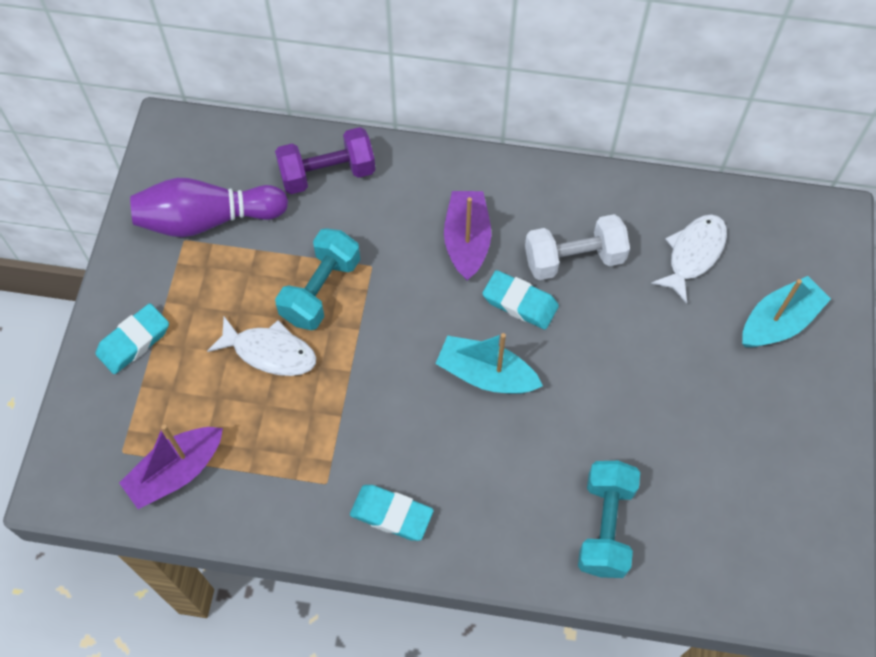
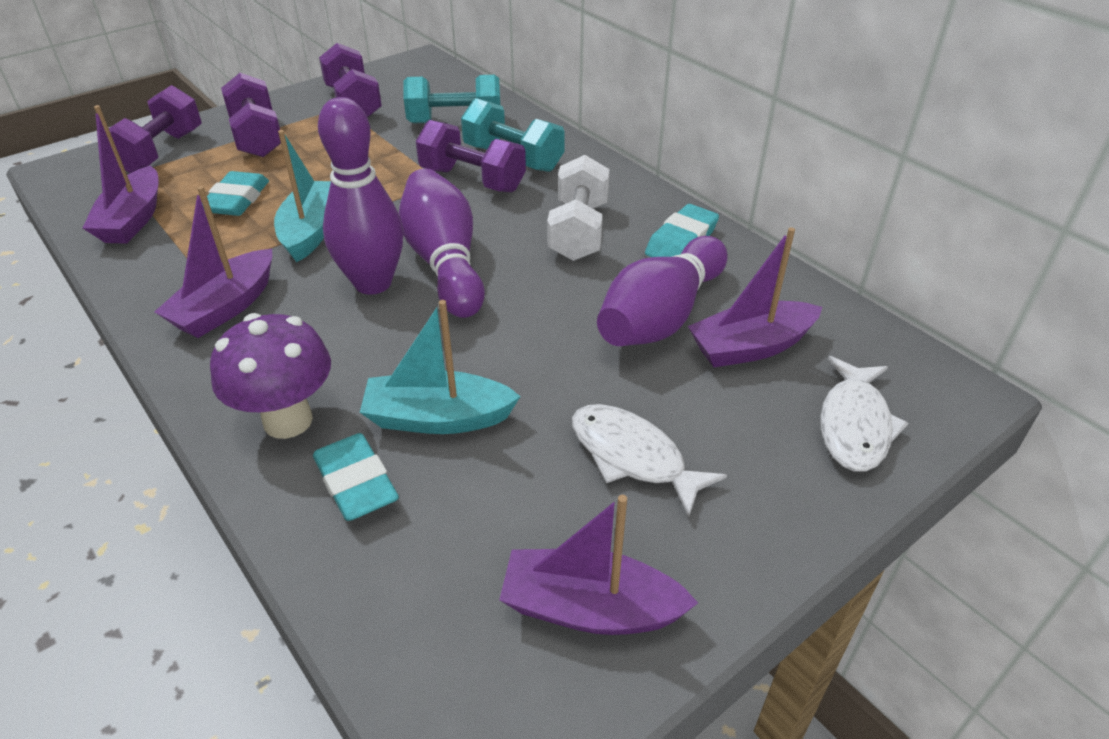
purple boat: [119,424,223,509] [444,191,491,281] = 2 -> [83,105,158,244] [154,186,272,338] [499,495,698,635] [688,227,822,368] = 4
purple bowling pin: [130,178,288,237] = 1 -> [318,97,403,295] [399,168,485,318] [597,236,728,346] = 3
purple dumbbell: [275,127,375,194] = 1 -> [109,85,202,173] [221,73,281,157] [319,43,382,118] [416,120,526,192] = 4
purple mushroom: none = 0 -> [210,313,331,439] = 1

